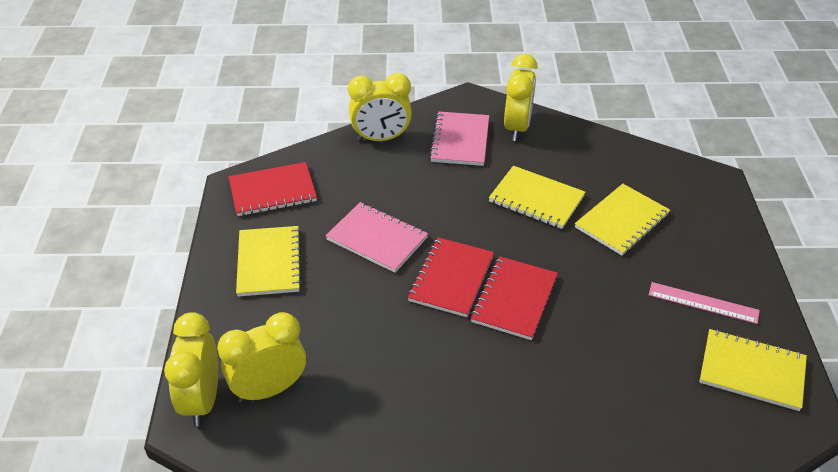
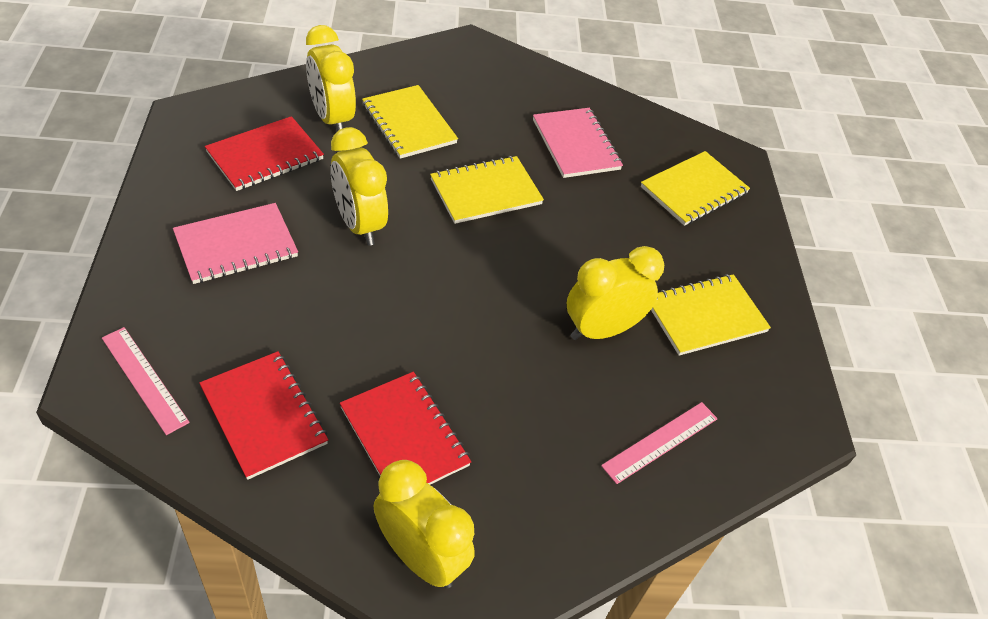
pink ruler: [649,282,760,324] = 1 -> [102,327,190,435] [601,402,718,484] = 2

